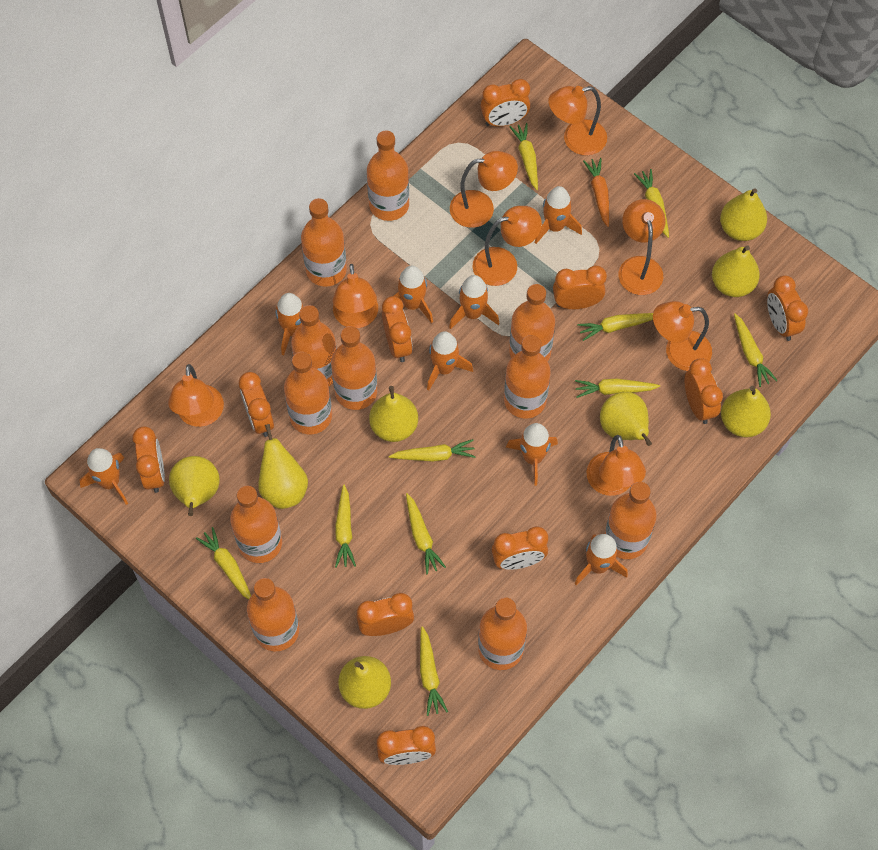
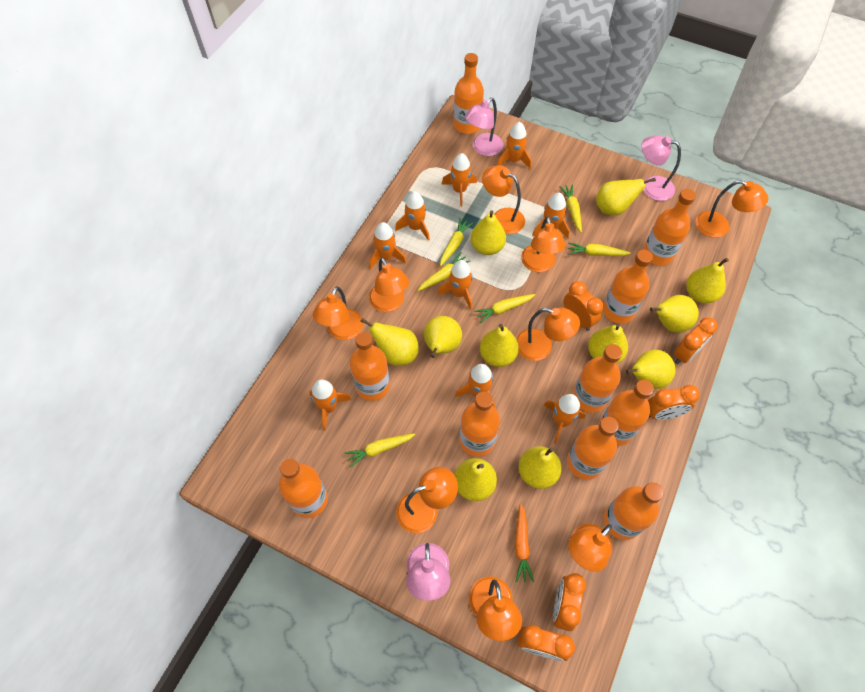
orange bottle: [230,486,282,563] [247,578,299,651] [284,352,332,434] [291,305,337,386] [301,198,347,287] [331,326,377,410] [367,130,409,221] [478,597,527,670] [504,335,550,418] [509,284,555,361] [605,482,657,559] = 11 -> [279,458,328,518] [350,331,390,401] [453,53,484,134] [459,391,500,457] [567,417,619,480] [573,344,622,413] [600,380,654,446] [603,250,653,324] [604,482,664,540] [643,189,696,266] = 10
orange clock: [133,426,165,493] [239,372,274,437] [356,593,414,636] [377,726,436,765] [382,296,413,362] [481,79,530,127] [492,526,548,570] [553,266,607,309] [685,358,723,424] [767,275,808,341] = 10 -> [518,625,575,661] [553,573,586,631] [564,281,603,331] [648,385,700,420] [674,317,718,364] = 5
orange lamp: [168,364,224,427] [333,264,378,328] [450,151,518,228] [473,206,542,286] [548,86,607,156] [586,435,646,496] [618,199,665,295] [653,301,712,371] = 8 -> [313,287,363,340] [369,257,409,312] [396,467,458,533] [469,577,522,641] [482,165,525,234] [516,308,580,361] [521,216,566,272] [568,524,612,572] [696,180,768,238] = 9
orange rocket: [80,448,128,505] [276,293,320,355] [394,266,433,323] [427,331,473,391] [449,275,499,329] [506,423,558,486] [535,186,582,244] [575,534,628,585] = 8 -> [309,379,352,431] [369,222,407,269] [395,191,430,241] [437,260,472,310] [442,153,477,207] [455,364,495,408] [497,122,531,169] [532,193,570,239] [544,394,586,444] = 9
pink lamp: none = 0 -> [406,543,450,601] [465,98,503,156] [641,135,681,201] = 3
yellow carrot: [196,527,251,599] [335,485,356,568] [389,439,476,462] [406,493,446,574] [420,626,448,716] [509,123,538,190] [575,379,660,398] [577,313,653,341] [634,169,669,238] [734,313,778,387] = 10 -> [345,433,415,468] [417,252,471,291] [440,218,473,266] [474,294,535,323] [559,185,582,233] [568,242,631,256] = 6
yellow pear: [169,456,220,516] [258,424,308,509] [338,656,391,709] [369,386,418,442] [600,392,652,446] [712,246,760,297] [720,188,767,241] [721,386,771,438] = 8 -> [361,318,419,366] [424,316,462,358] [455,458,497,501] [470,210,506,255] [480,324,519,367] [519,446,562,489] [588,323,628,364] [596,178,656,215] [626,350,676,389] [650,295,699,333] [686,258,729,303] = 11

